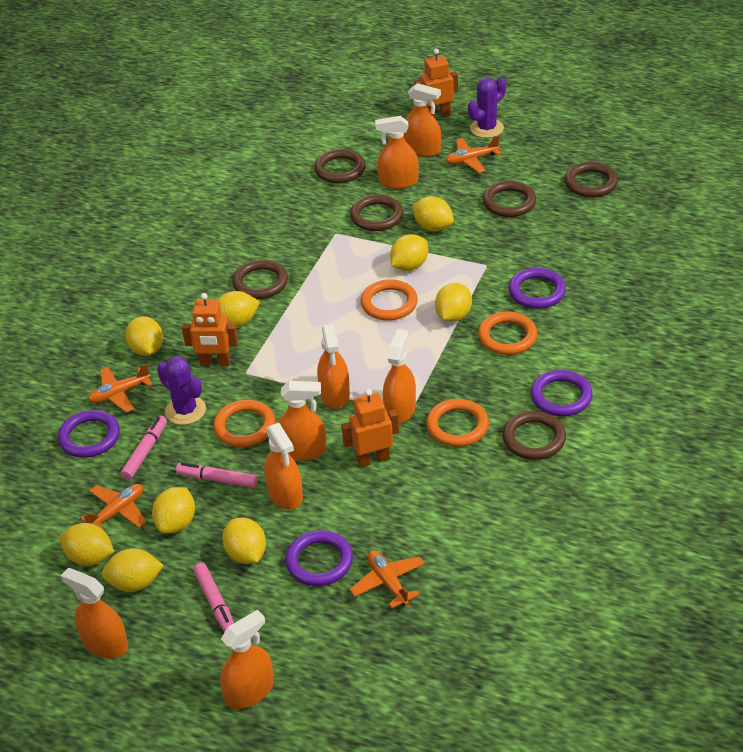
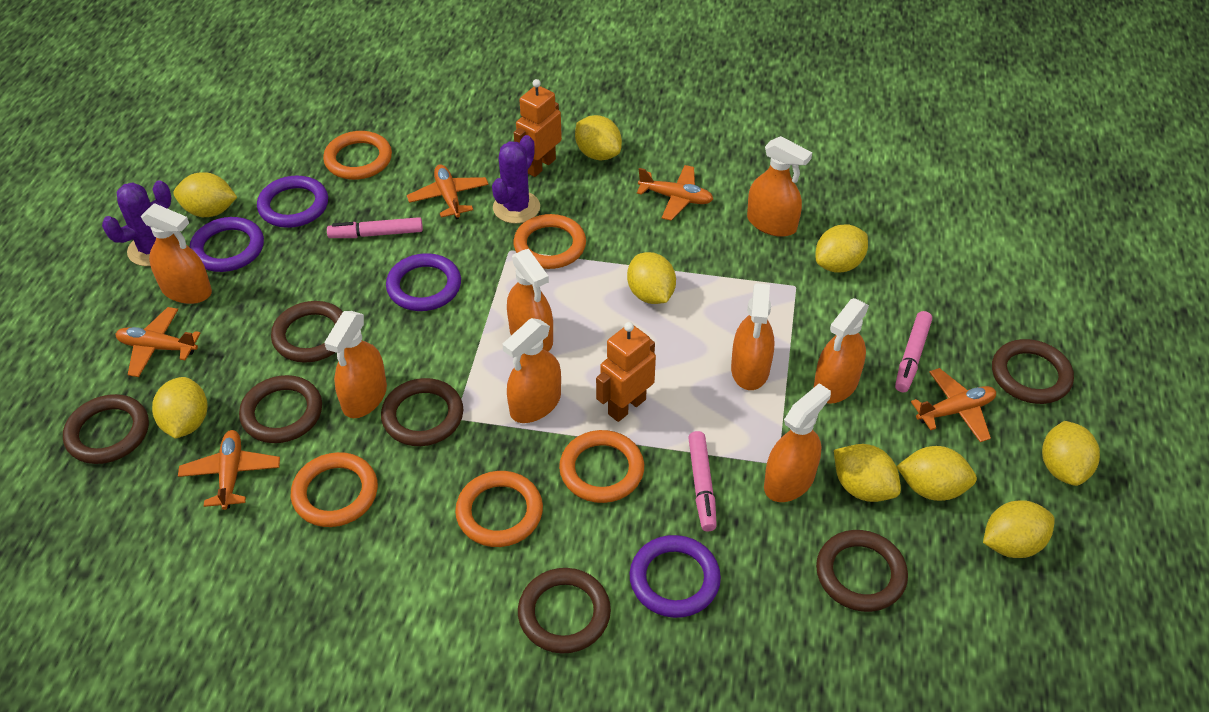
brown ring: [232,259,288,299] [314,149,366,183] [350,194,403,231] [483,181,536,217] [502,411,566,460] [565,162,618,198] = 6 -> [63,394,149,464] [239,375,322,443] [271,301,343,363] [381,378,463,446] [518,568,611,654] [816,530,908,612] [992,339,1074,404] = 7
orange plane: [80,484,146,529] [88,364,153,413] [350,551,425,608] [446,136,501,173] = 4 -> [115,307,201,377] [178,430,280,510] [407,165,489,219] [637,165,713,221] [911,368,996,442] = 5
orange ring: [213,400,275,447] [361,279,418,321] [426,399,489,447] [478,312,537,355] = 4 -> [291,452,378,527] [323,131,392,180] [455,471,543,547] [513,214,586,269] [559,430,644,503] = 5
orange robot: [182,293,238,366] [341,389,399,467] [414,49,458,118] = 3 -> [514,79,562,177] [596,322,656,422] = 2

